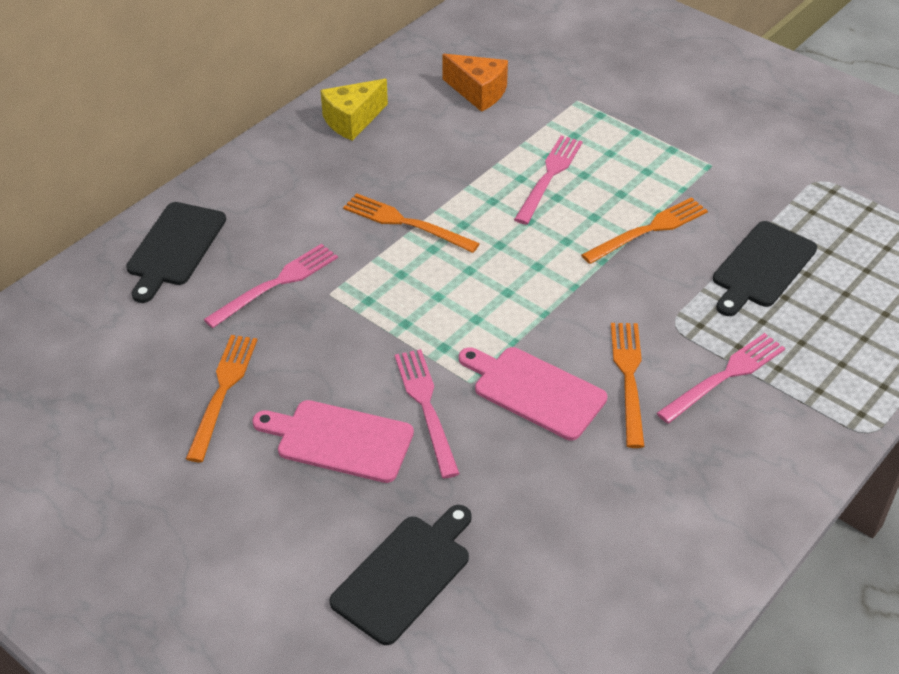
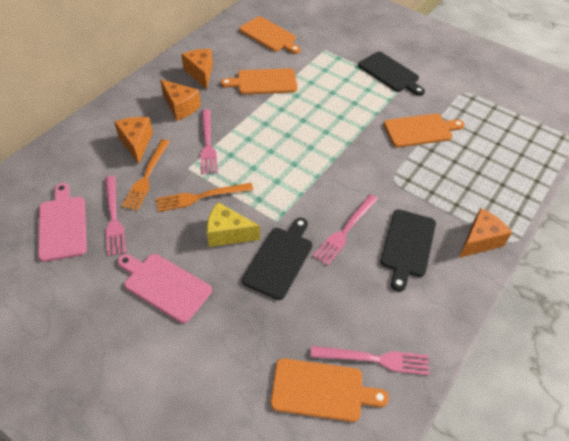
orange cheese: [442,54,508,112] = 1 -> [114,117,153,164] [160,80,201,121] [181,49,213,89] [459,208,512,258] = 4
orange cutting board: none = 0 -> [221,68,298,94] [239,16,301,54] [270,358,389,422] [384,113,465,147] = 4
orange fork: [186,335,257,462] [343,193,480,253] [581,197,708,264] [611,323,645,448] = 4 -> [122,139,170,211] [156,183,253,212] = 2

